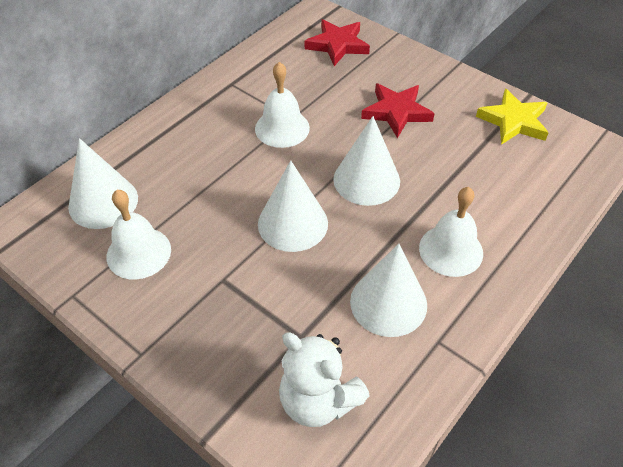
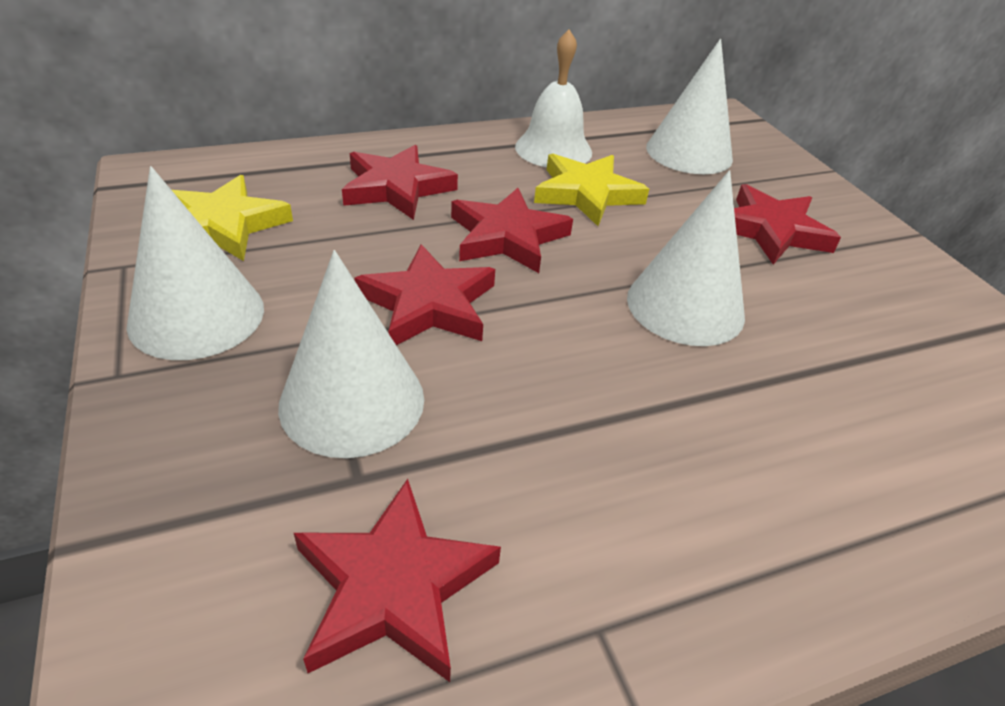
red star: [305,19,370,66] [361,84,435,138] = 2 -> [294,479,501,682] [342,145,458,220] [354,244,495,345] [451,188,573,273] [734,184,841,265] = 5
white bell: [107,190,171,280] [255,62,310,148] [419,187,483,277] = 3 -> [515,29,592,167] = 1
white teddy bear: [279,333,370,427] = 1 -> none = 0
yellow star: [476,89,549,145] = 1 -> [172,175,293,261] [534,154,649,226] = 2

